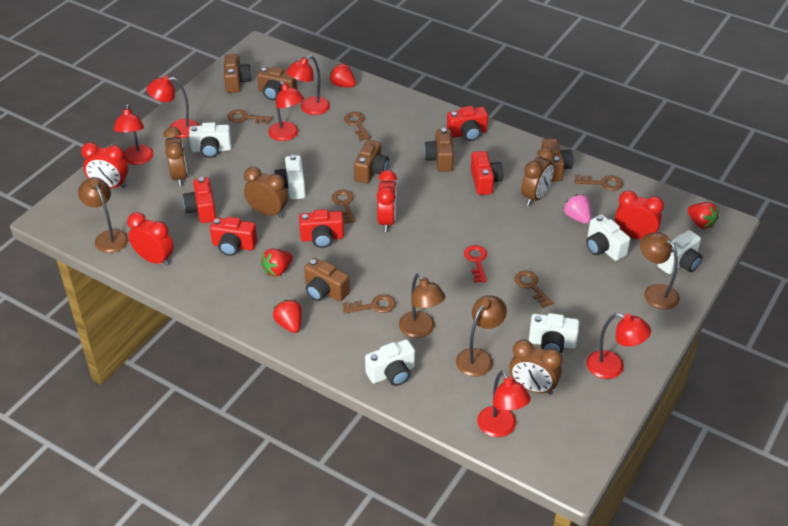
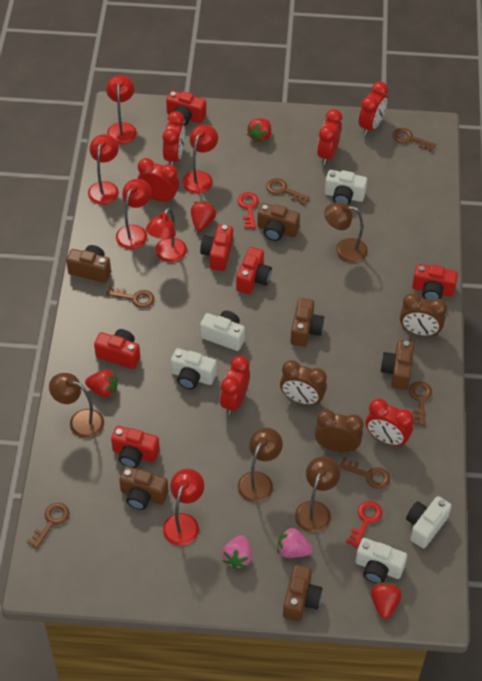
brown clock: [163,127,187,186] [244,167,288,218] [509,339,563,395] [521,147,554,206] = 4 -> [280,360,327,405] [315,410,364,452] [400,293,447,336] = 3
pink strawberry: [563,194,591,224] = 1 -> [222,535,252,569] [278,527,313,558] = 2
red camera: [183,177,216,223] [210,217,257,256] [299,209,344,248] [447,106,488,141] [471,151,503,195] = 5 -> [94,329,140,369] [111,426,160,468] [166,90,206,126] [200,224,233,271] [236,247,272,294] [412,264,458,300] = 6
red clock: [81,142,128,188] [127,212,174,266] [377,170,397,232] [615,190,664,239] = 4 -> [137,158,179,203] [163,111,185,166] [220,356,250,415] [317,109,342,165] [359,82,388,136] [366,399,414,447] = 6
red key: [464,245,487,283] = 1 -> [237,192,259,229] [346,501,382,548] = 2
white camera: [189,122,232,158] [274,155,306,200] [365,339,415,386] [529,313,579,353] [586,214,630,261] [658,230,702,274] = 6 -> [171,348,217,389] [200,311,245,351] [325,170,367,204] [355,538,407,583] [406,496,451,548] = 5

